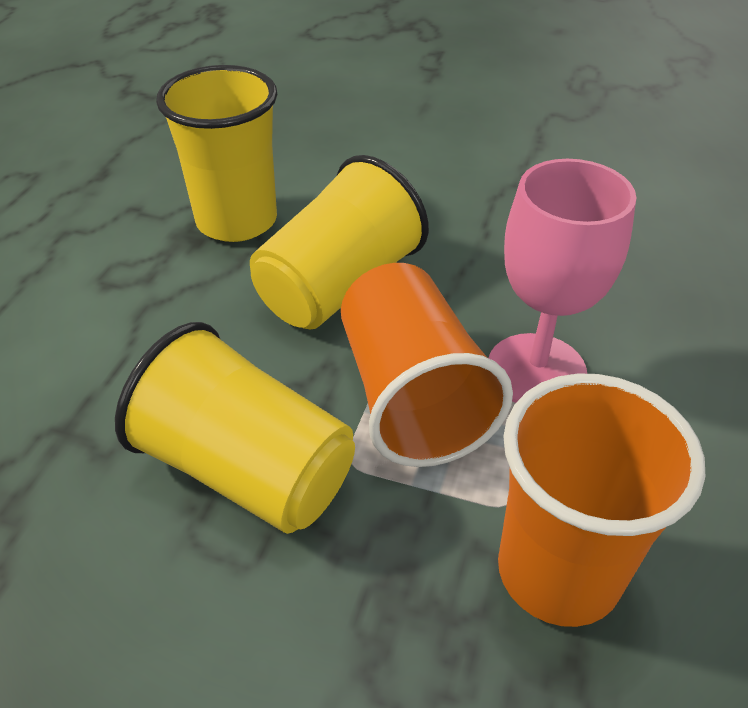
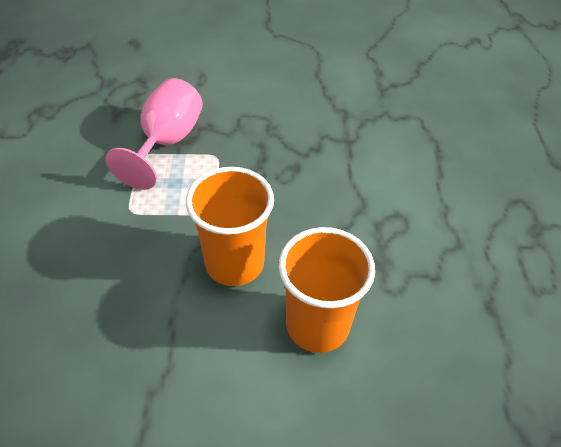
yellow cup: [115,322,355,534] [156,65,277,242] [250,155,429,329] = 3 -> none = 0

